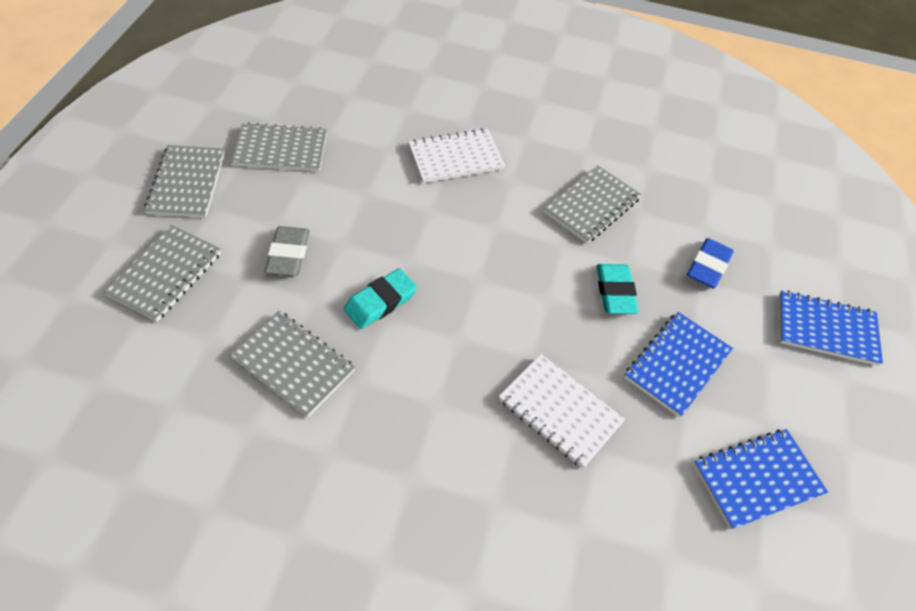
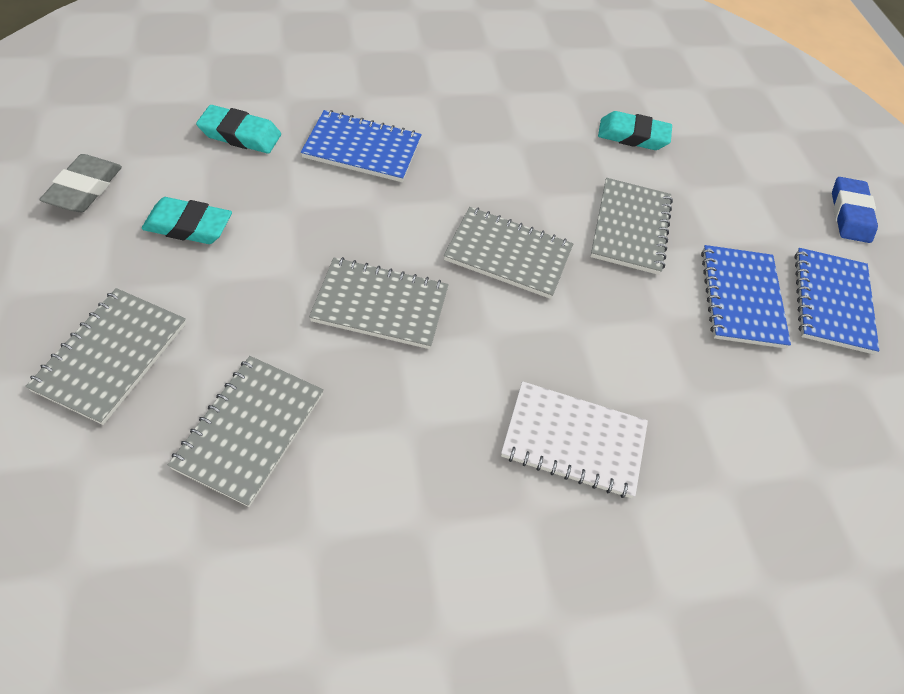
turquoise eraser: [344,268,417,329] [597,264,639,314] = 2 -> [142,197,232,244] [196,105,281,153] [598,111,672,150] = 3
white notebook: [409,128,505,183] [499,354,625,469] = 2 -> [501,381,648,498] = 1

